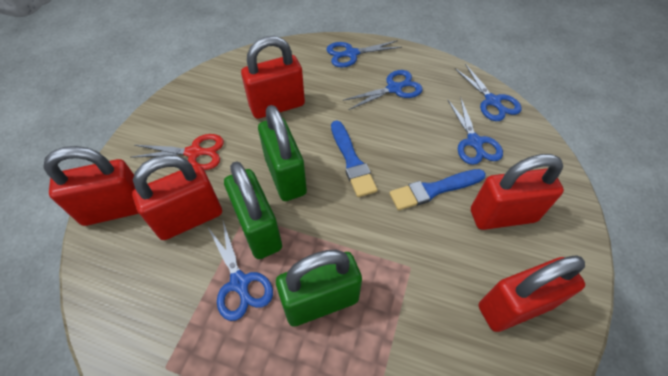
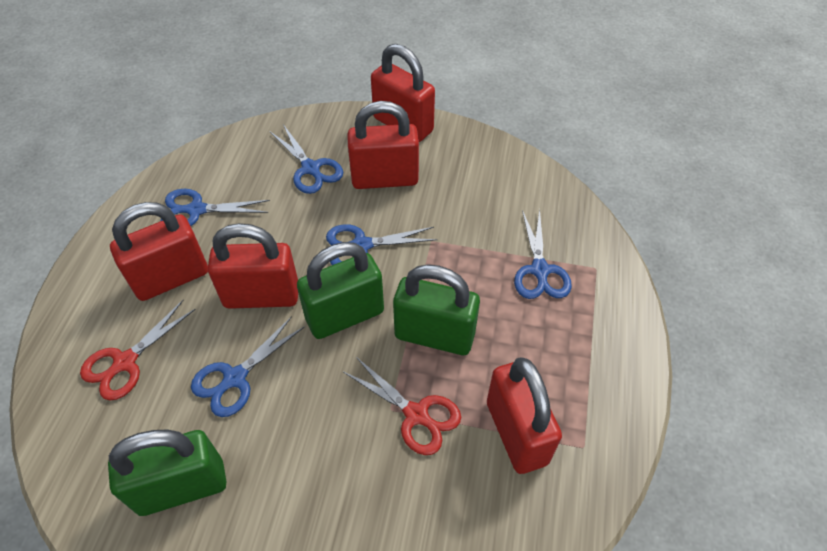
blue brush: [331,120,378,197] [389,169,486,210] = 2 -> none = 0
red scissors: [130,134,224,170] = 1 -> [80,300,196,400] [343,357,461,455] = 2

